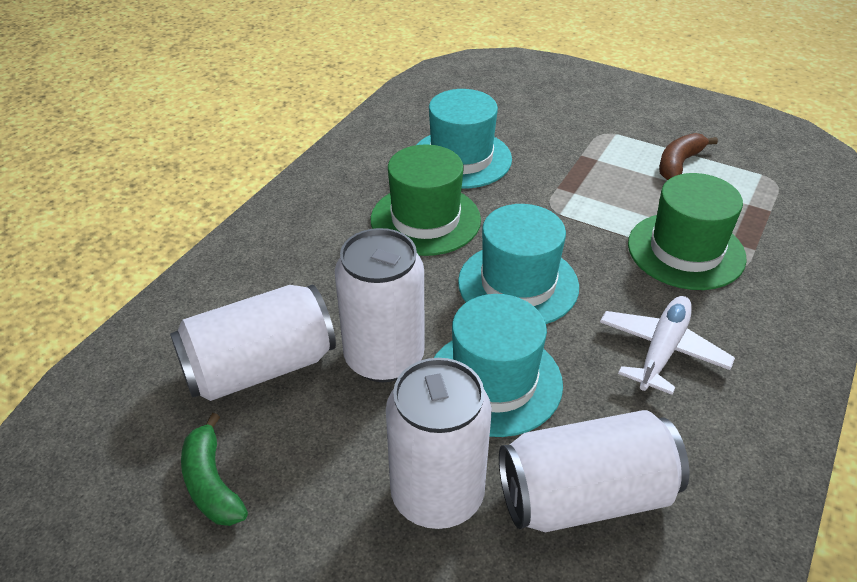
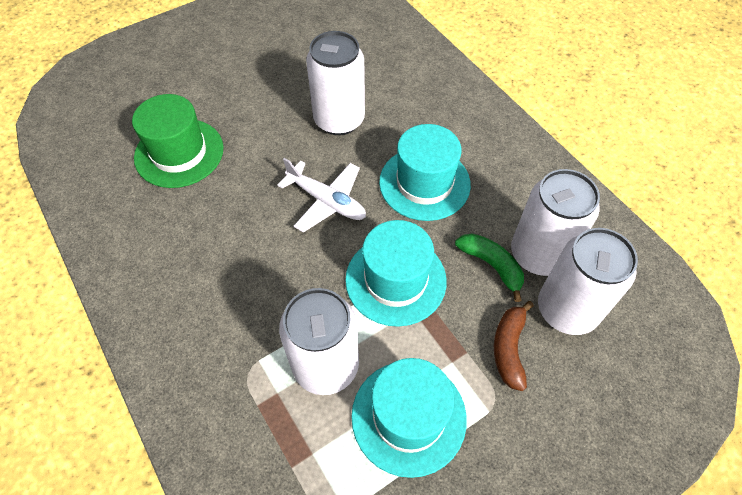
green hat: [371,144,481,256] [628,173,747,290] = 2 -> [132,94,224,188] = 1

